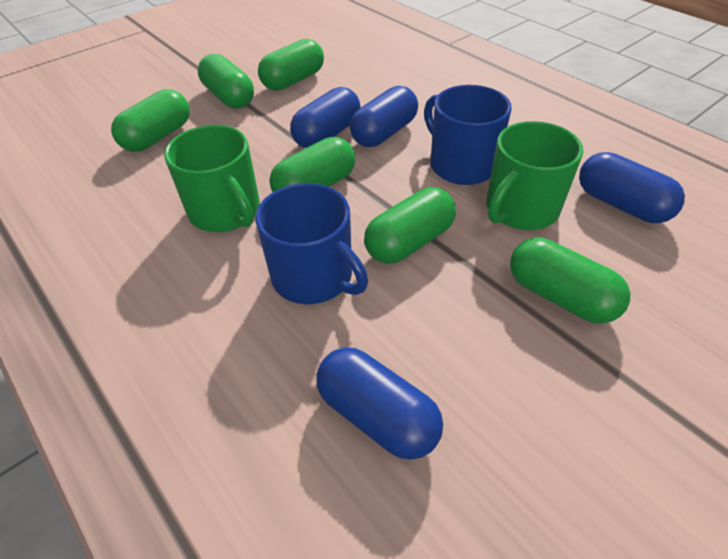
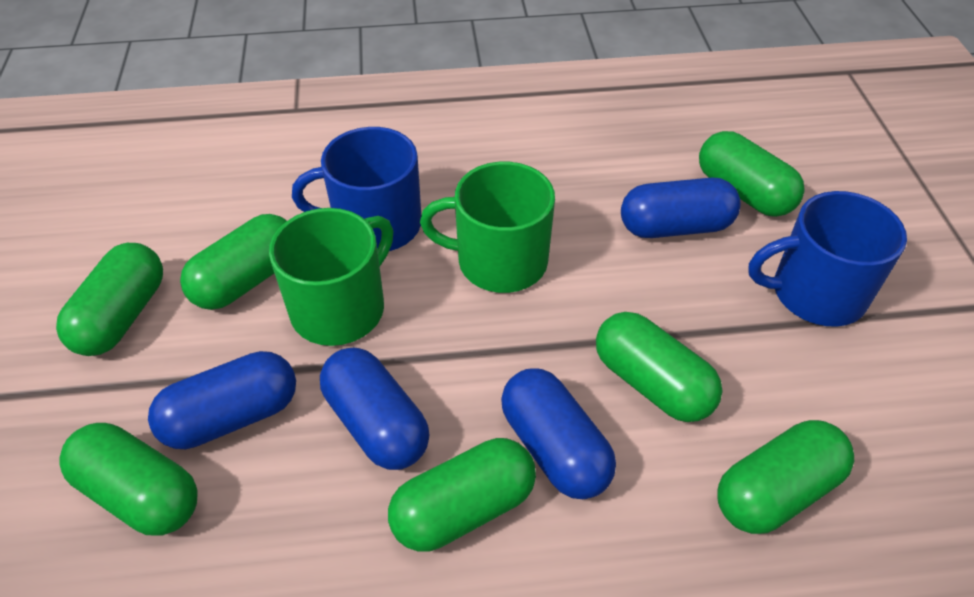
green capsule: [111,89,190,152] [198,54,254,109] [258,39,324,91] [269,137,355,192] [364,187,456,264] [510,238,630,324] = 6 -> [56,243,163,356] [59,423,198,536] [180,214,287,310] [388,438,536,552] [596,312,723,422] [699,131,805,217] [717,420,854,534] = 7

